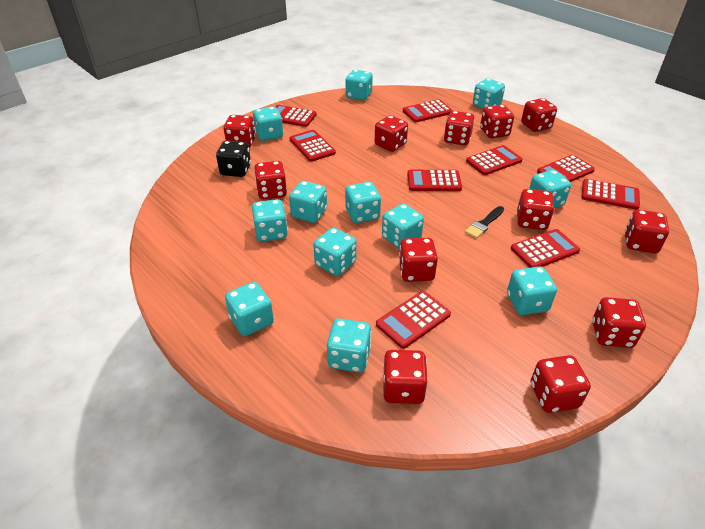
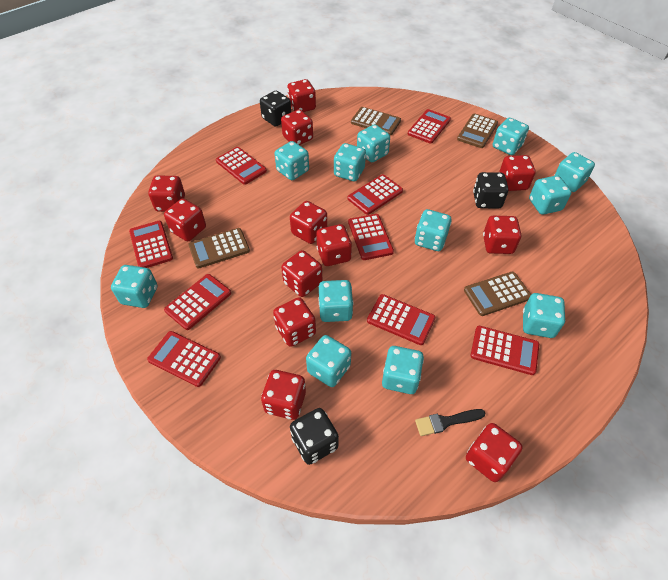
black dice: [216,141,251,177] = 1 -> [260,91,291,127] [290,408,339,465] [473,172,508,209] = 3
brown calculator: none = 0 -> [188,228,250,268] [351,107,401,135] [457,113,498,148] [464,272,531,316] = 4

